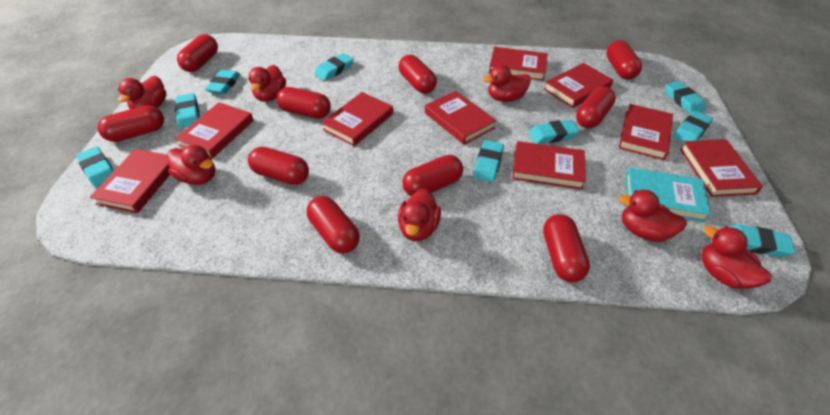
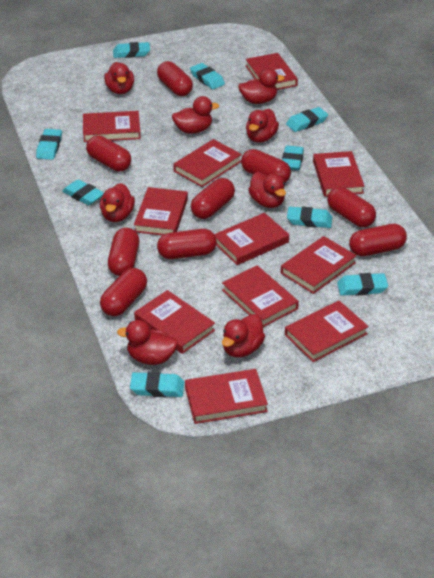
red book: [90,149,170,213] [175,102,254,159] [321,92,393,146] [425,91,496,145] [489,47,548,81] [512,141,586,190] [544,63,613,108] [619,104,673,160] [680,139,763,197] = 9 -> [83,111,141,142] [134,187,188,236] [134,290,215,354] [173,139,242,187] [185,369,268,424] [214,213,289,265] [222,265,299,327] [246,53,298,90] [281,236,357,294] [285,301,369,362] [313,151,364,197] = 11
red capsule: [98,105,164,142] [177,34,218,72] [248,147,309,185] [277,87,331,119] [307,196,360,254] [399,55,437,94] [402,155,463,196] [543,214,590,282] [576,86,616,128] [606,40,642,80] = 10 -> [86,135,131,171] [100,268,147,316] [108,228,139,276] [157,61,193,96] [157,229,217,259] [191,178,235,219] [241,149,291,183] [327,187,376,227] [349,224,407,256] = 9
red duck: [118,76,167,109] [167,145,216,185] [249,65,286,102] [398,188,441,241] [483,65,531,102] [618,190,687,242] [701,226,771,289] = 7 -> [100,183,135,222] [104,62,134,94] [117,320,178,365] [172,96,219,134] [222,314,265,358] [238,68,285,104] [246,109,279,143] [248,172,286,208] = 8
turquoise book: [625,168,711,222] = 1 -> none = 0

